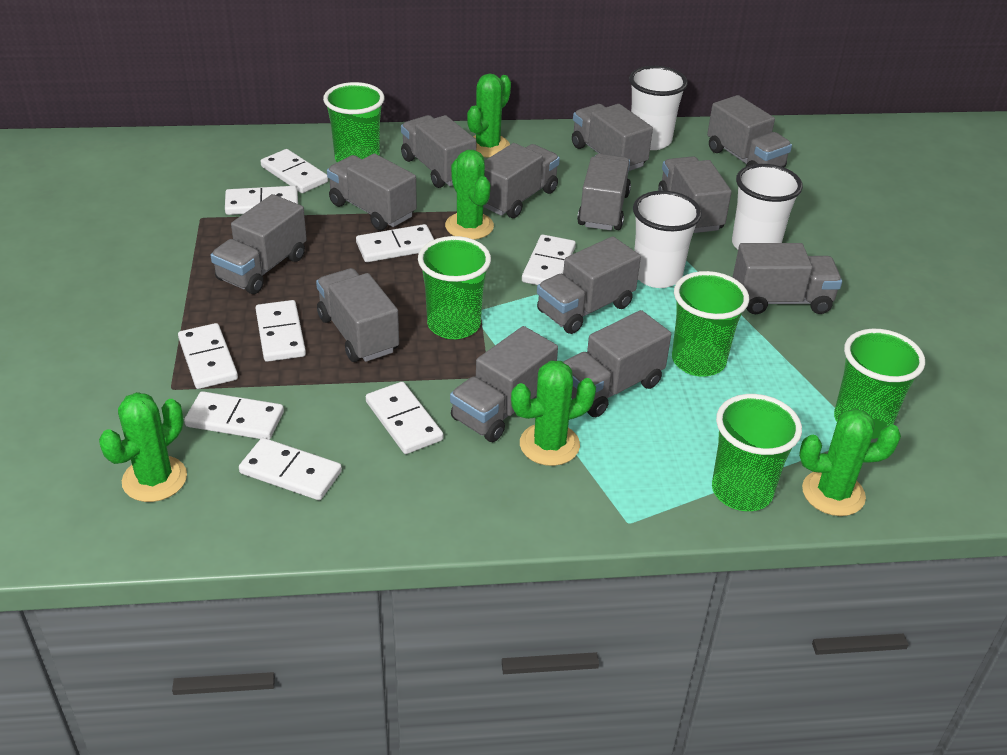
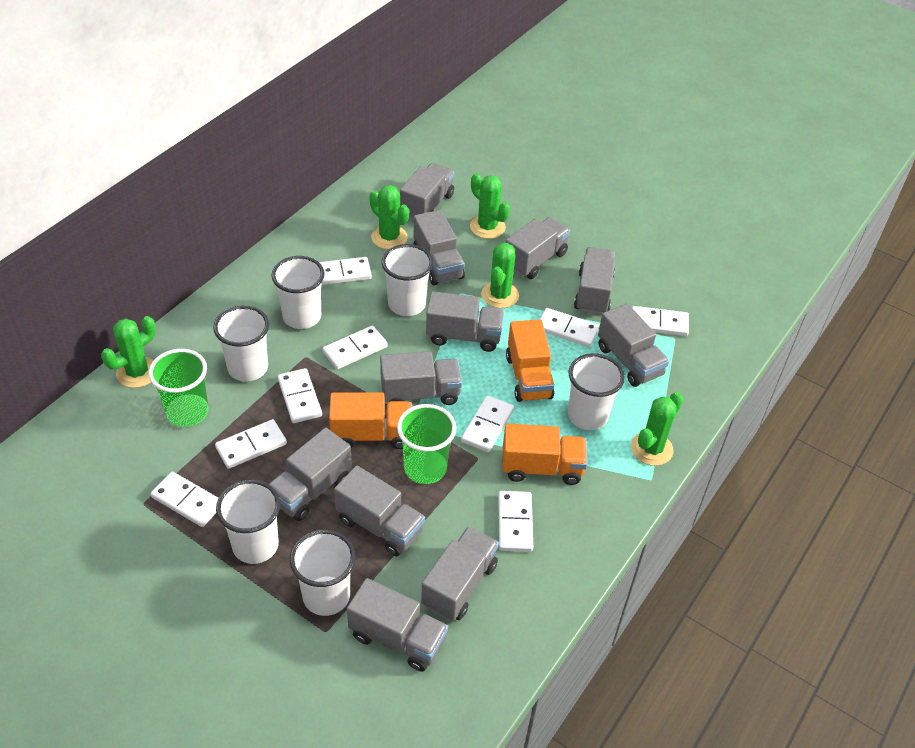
green cup: [323,82,384,162] [418,236,491,339] [672,271,749,377] [712,394,802,511] [834,329,925,439] = 5 -> [149,349,209,427] [397,404,457,484] = 2
grey truck: [210,194,307,294] [316,268,399,362] [327,153,417,230] [401,115,477,188] [450,326,558,442] [483,143,560,218] [537,236,641,334] [563,310,671,417] [572,104,653,171] [577,154,631,230] [658,156,732,233] [707,95,792,167] [733,243,842,314] = 13 -> [269,428,352,521] [334,466,425,556] [347,578,448,672] [380,351,462,405] [400,163,455,221] [413,210,465,285] [421,526,499,621] [426,291,504,352] [506,217,570,279] [574,247,615,315] [598,303,669,387] = 11
orange truck: none = 0 -> [329,392,412,449] [502,424,588,485] [506,319,554,402] = 3
white cup: [629,66,688,150] [633,191,702,288] [732,164,803,249] = 3 -> [213,306,269,382] [216,480,280,564] [271,256,325,329] [290,530,356,616] [382,244,433,316] [568,353,625,430] = 6

